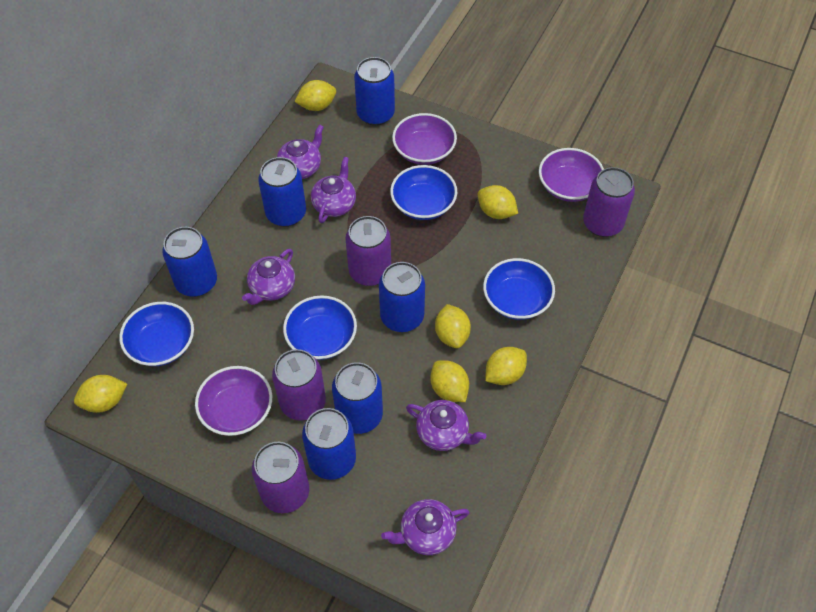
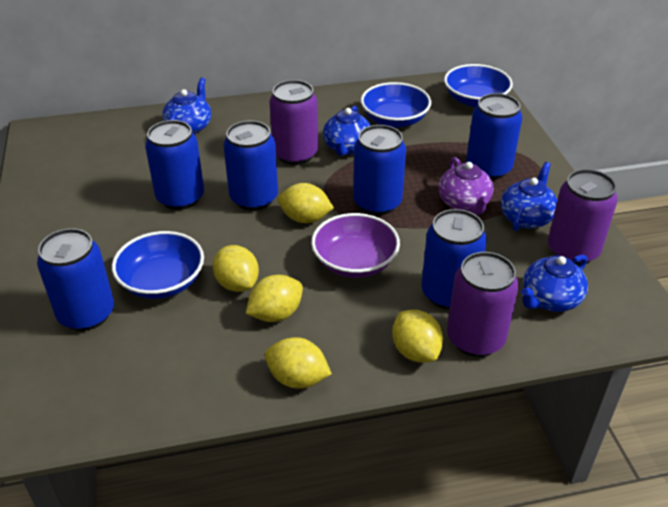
blue bowl: [119,302,194,366] [283,295,357,360] [390,165,457,220] [483,258,555,320] = 4 -> [112,231,204,299] [361,82,431,128] [444,64,513,107] = 3
blue teapot: none = 0 -> [162,78,211,134] [323,106,371,156] [501,162,557,231] [521,255,588,312] = 4
purple bowl: [195,366,272,436] [392,113,457,165] [539,148,604,202] = 3 -> [311,213,400,278] = 1
purple can: [252,442,309,513] [272,349,326,421] [346,216,391,286] [583,167,635,237] = 4 -> [269,80,318,165] [447,252,518,357] [548,169,618,265] = 3
purple teapot: [242,249,295,305] [277,124,324,179] [311,157,356,223] [381,499,469,555] [406,400,486,451] = 5 -> [438,157,494,215] = 1
yellow lemon: [74,375,127,413] [295,80,336,111] [430,360,469,402] [435,304,471,348] [478,185,518,219] [485,347,527,385] = 6 -> [213,245,259,292] [246,275,303,322] [265,337,332,389] [278,183,334,223] [392,310,443,363] = 5

